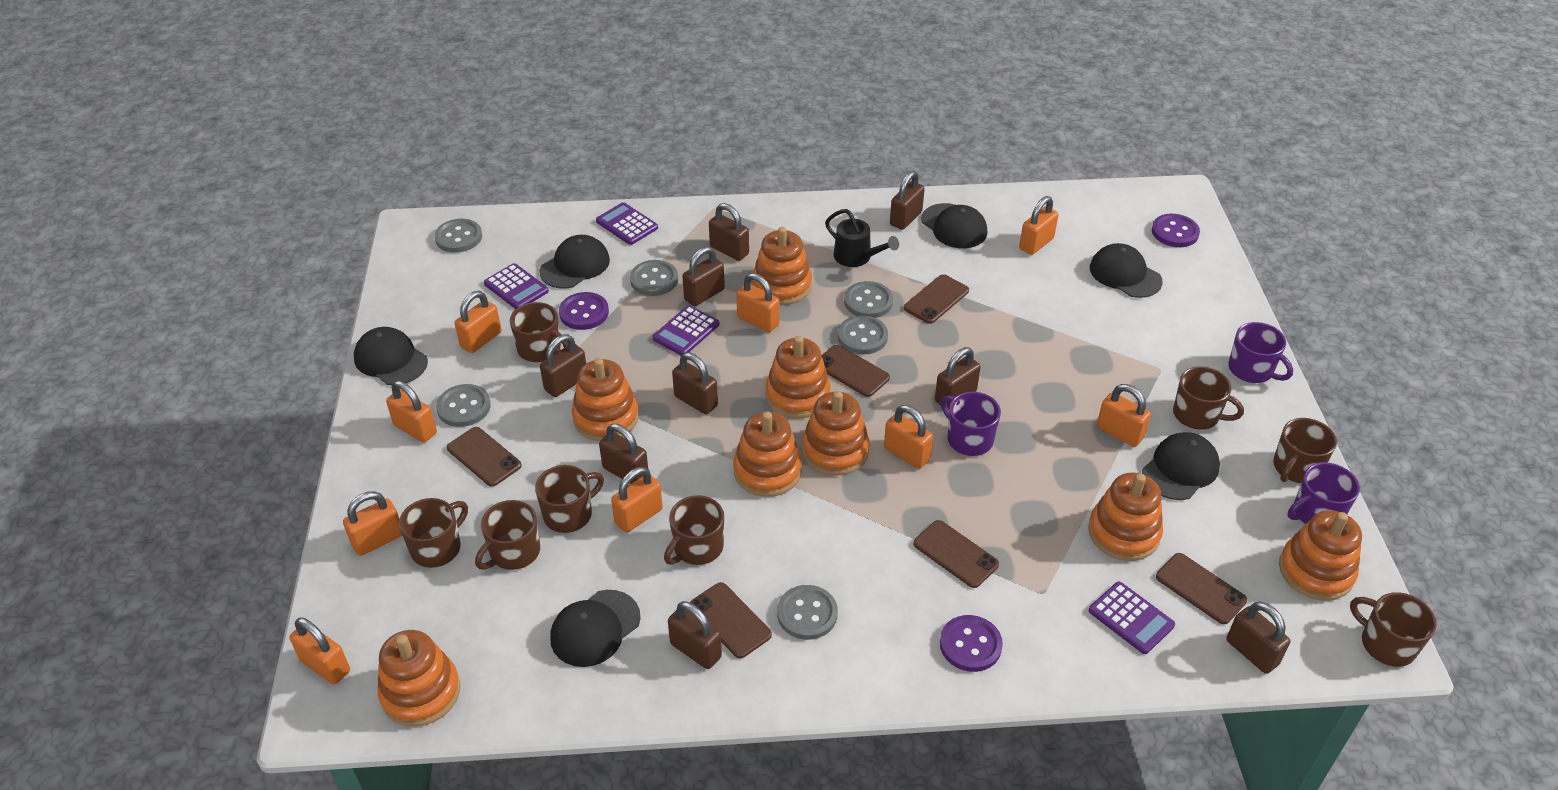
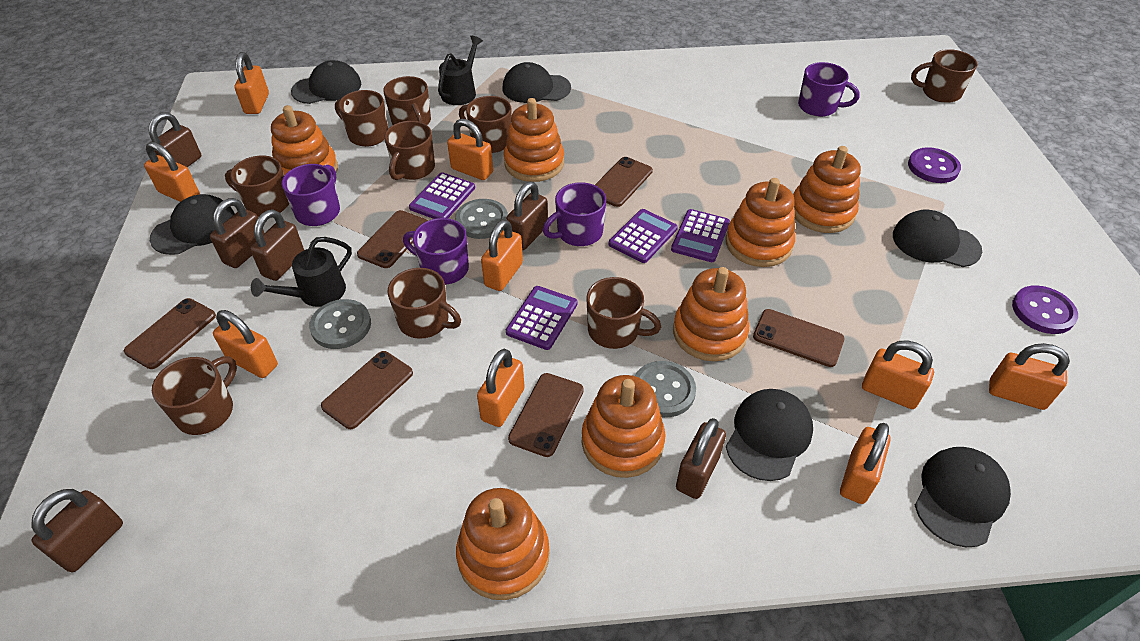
black watering can: [825,209,899,267] = 1 -> [251,237,352,307] [438,36,483,105] = 2
brown mug: [399,498,468,568] [475,500,540,570] [510,302,568,362] [535,465,604,533] [664,495,724,565] [1173,366,1244,430] [1273,418,1337,483] [1350,592,1437,667] = 8 -> [152,356,237,435] [225,156,289,217] [335,90,388,147] [383,76,431,125] [384,121,435,180] [387,268,461,339] [459,96,512,153] [587,277,661,349] [911,49,977,103] = 9
brown padlock: [540,335,586,397] [599,424,648,484] [668,601,722,669] [672,353,718,414] [682,247,725,306] [709,203,749,261] [890,171,925,230] [935,347,981,409] [1226,602,1291,674] = 9 -> [31,489,123,572] [148,112,201,167] [210,198,264,268] [250,209,304,281] [506,181,548,250] [676,418,726,499] = 6
grey button: [434,219,482,253] [436,384,491,427] [630,260,678,296] [777,585,838,640] [838,315,888,354] [844,281,893,318] = 6 -> [309,299,371,349] [455,199,508,239] [635,361,696,417] = 3
orange stacking toy: [377,630,460,727] [572,358,639,441] [733,411,802,497] [752,227,812,305] [765,336,831,418] [802,391,869,476] [1088,473,1163,561] [1279,510,1362,601] = 8 -> [271,105,338,175] [456,488,550,600] [504,98,564,182] [582,375,666,478] [673,267,749,361] [726,178,795,267] [793,146,861,233] = 7
purple button: [559,292,609,330] [940,615,1003,672] [1152,214,1200,247] = 3 -> [908,147,961,183] [1012,285,1078,334] = 2
purple mug: [941,392,1001,456] [1228,322,1293,383] [1287,462,1360,524] = 3 -> [282,164,340,226] [403,218,469,285] [543,182,606,246] [798,62,860,117] = 4

